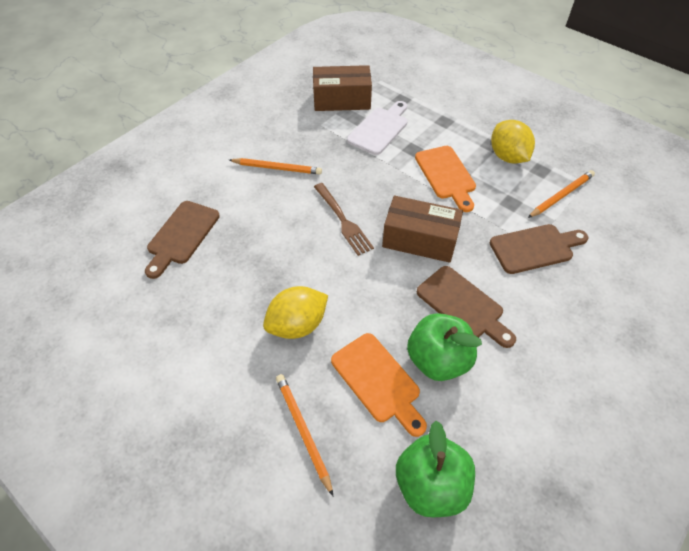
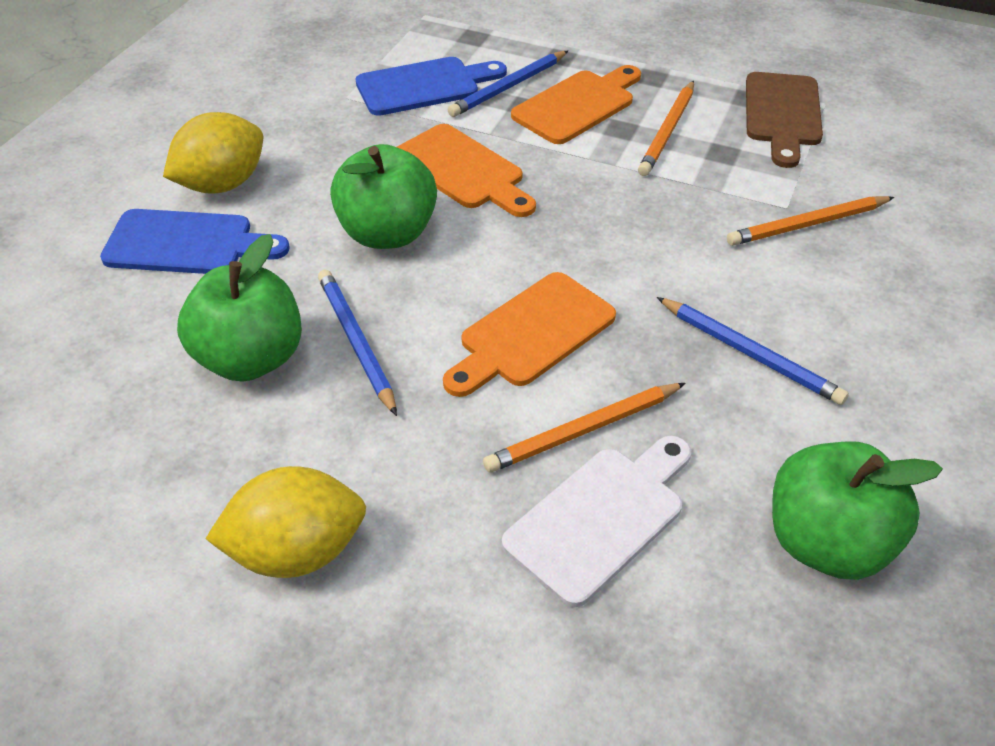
blue cutting board: none = 0 -> [100,209,289,274] [356,57,507,116] = 2
blue pencil: none = 0 -> [318,269,397,416] [448,51,568,117] [657,297,849,405] = 3
brown box: [313,65,372,111] [382,196,463,263] = 2 -> none = 0
brown cutting board: [145,201,220,279] [417,266,516,348] [490,224,588,274] = 3 -> [746,72,823,168] = 1
brown fork: [314,183,374,256] = 1 -> none = 0
green apple: [396,421,475,517] [407,313,482,381] = 2 -> [177,234,302,382] [330,144,437,249] [772,441,943,580] = 3
orange cutting board: [331,333,427,437] [415,146,476,212] = 2 -> [397,124,536,217] [443,272,616,397] [511,65,641,144] = 3

